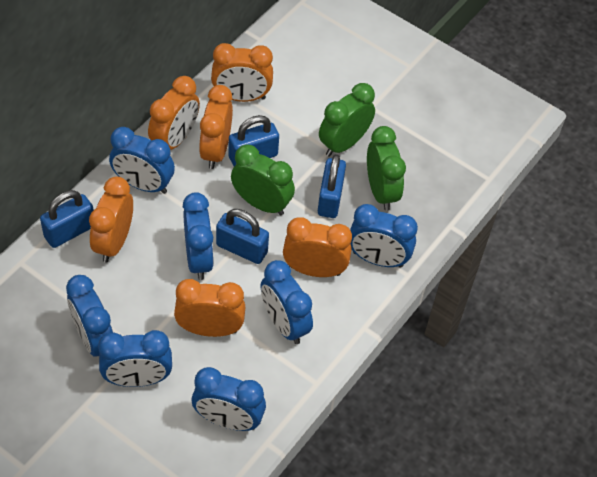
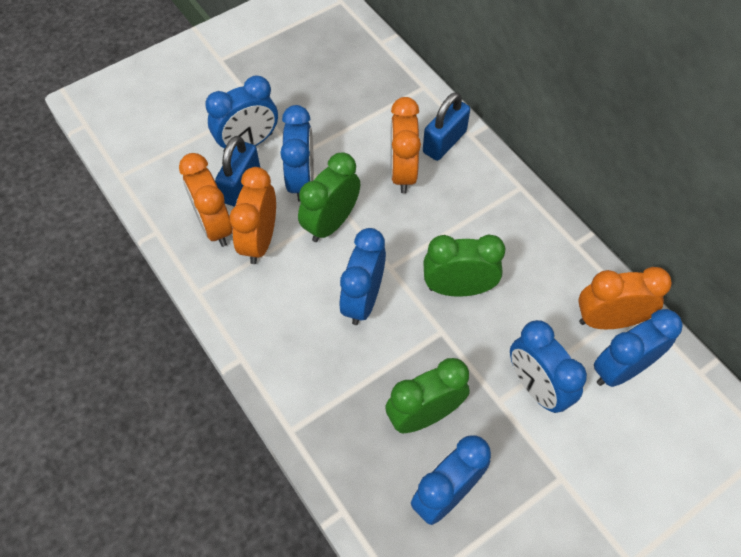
blue clock: [66,275,113,357] [98,330,172,387] [109,127,175,194] [183,192,214,280] [192,367,266,431] [261,260,313,344] [350,204,418,268] = 7 -> [205,75,278,152] [280,105,314,202] [339,228,386,325] [411,435,491,525] [510,320,587,413] [594,309,683,387] = 6
blue padlock: [40,190,94,248] [216,209,269,264] [228,115,279,166] [318,154,346,218] = 4 -> [215,136,260,207] [423,92,470,161] = 2
orange clock: [89,176,133,263] [148,76,200,150] [174,279,246,337] [199,85,233,169] [211,43,273,102] [283,217,352,277] = 6 -> [179,153,232,247] [229,167,276,264] [390,97,421,193] [578,267,672,329] = 4

